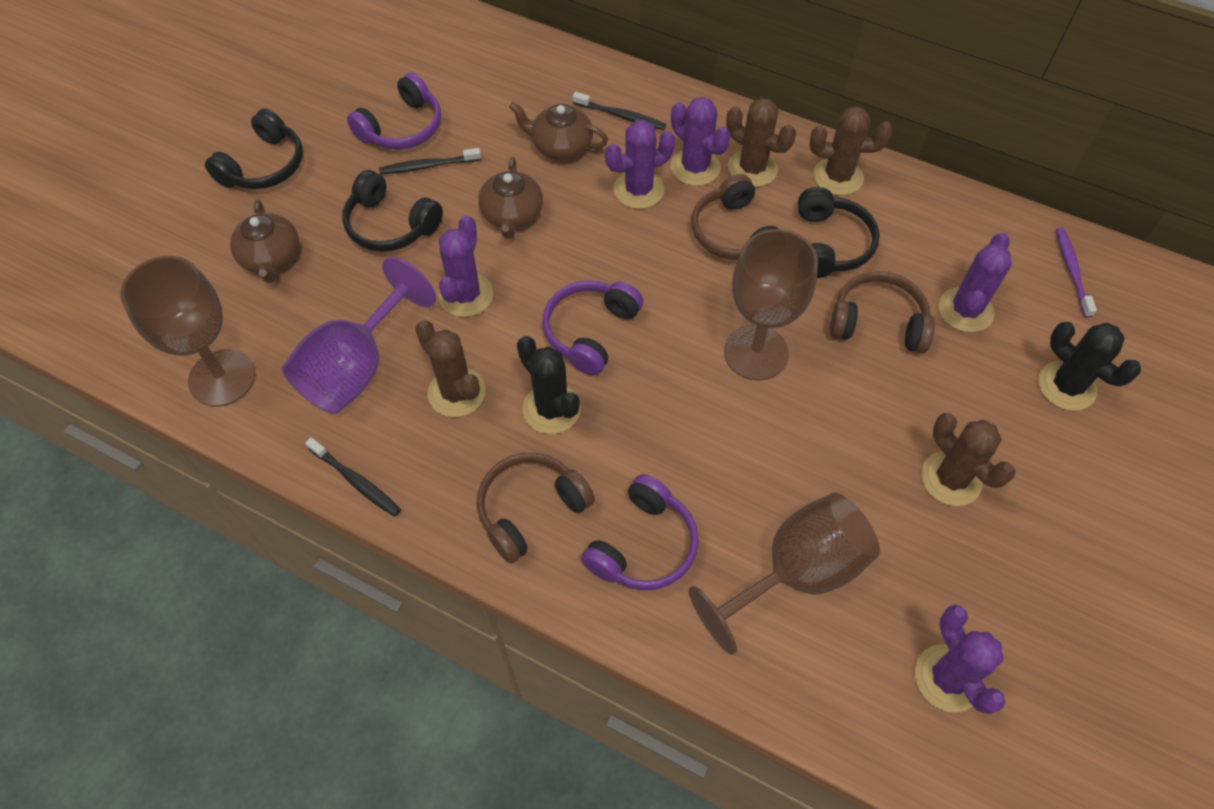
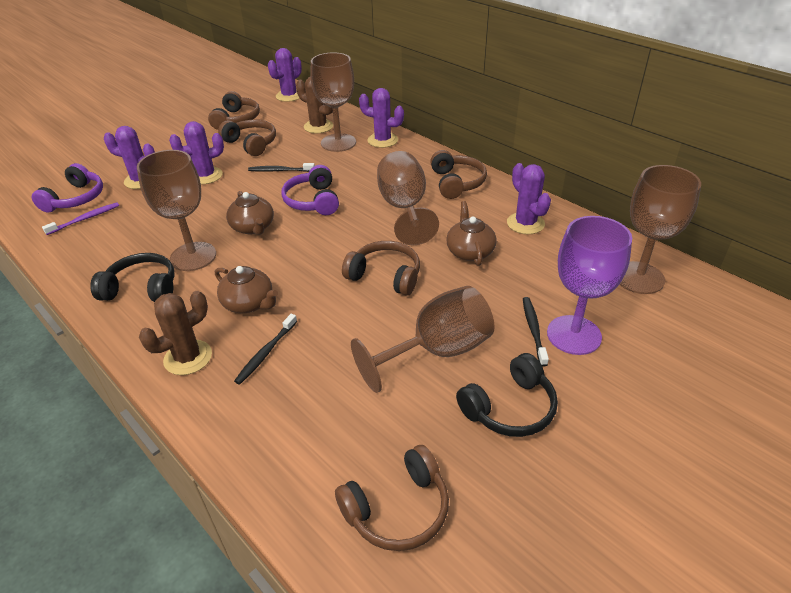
black cactus: [517,336,581,434] [1038,322,1141,411] = 2 -> none = 0
black headphones: [205,108,303,189] [342,170,443,252] [798,187,880,278] = 3 -> [90,253,175,302] [456,353,558,437] = 2
brown cactus: [415,320,485,417] [726,98,796,187] [810,106,893,195] [921,413,1016,506] = 4 -> [139,291,212,375] [296,77,333,133] = 2
brown goblet: [120,256,256,407] [688,493,880,655] [724,229,818,381] = 3 -> [137,150,216,271] [310,53,356,152] [351,286,495,393] [377,151,439,245] [619,165,701,294] = 5
brown headphones: [477,453,595,563] [692,174,779,260] [830,271,935,353] = 3 -> [208,91,260,130] [218,119,276,156] [335,445,449,551] [342,241,420,296] [430,150,487,199] = 5
purple headphones: [347,72,441,149] [542,280,643,375] [581,474,699,590] = 3 -> [32,163,103,213] [281,165,339,215] = 2

